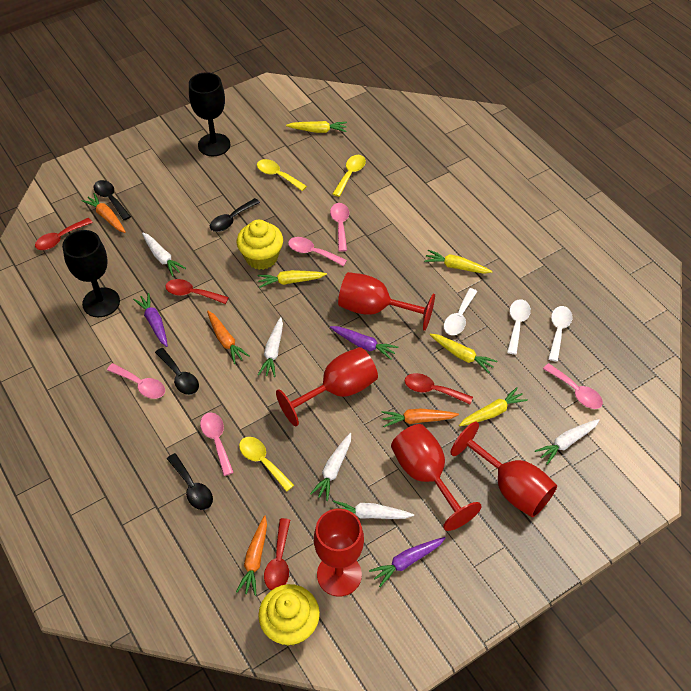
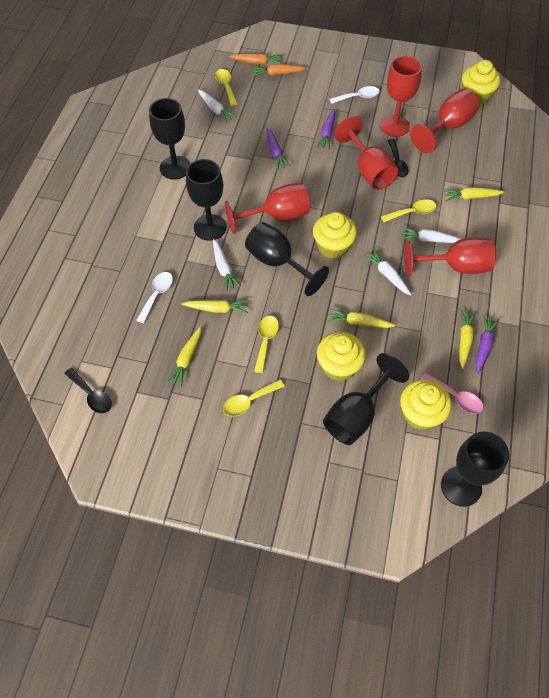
black goblet: [62,230,120,317] [189,72,230,156] = 2 -> [149,98,190,180] [186,159,227,241] [245,222,329,296] [323,353,409,445] [441,432,509,507] = 5
black spoon: [93,180,131,220] [155,348,199,395] [167,453,213,510] [210,198,260,232] = 4 -> [64,368,112,413] [388,139,409,178] = 2
orange carrot: [82,193,126,233] [207,311,249,364] [236,515,267,596] [382,408,459,427] = 4 -> [229,54,282,65] [252,64,306,77] = 2
pink spoon: [107,363,165,399] [200,413,234,476] [288,237,347,266] [330,203,349,252] [543,363,603,409] = 5 -> [421,373,484,414] = 1
red spoon: [35,218,93,250] [165,279,229,304] [264,518,290,590] [405,373,473,404] = 4 -> none = 0
white carrot: [142,232,186,277] [258,317,283,377] [310,433,351,501] [333,500,414,519] [535,419,600,465] = 5 -> [198,90,237,123] [213,239,241,291] [362,248,411,296] [400,227,461,243] = 4
white spoon: [444,288,477,335] [507,299,531,355] [548,306,572,362] = 3 -> [136,272,173,323] [329,86,380,104] = 2
yellow cupcake: [237,220,283,270] [258,584,320,646] = 2 -> [313,212,357,259] [317,332,366,381] [400,379,452,430] [462,60,500,106] = 4
yellow spoon: [239,437,294,492] [257,159,307,191] [333,155,366,197] = 3 -> [215,69,238,106] [223,379,285,416] [254,316,279,373] [381,199,436,222] = 4

